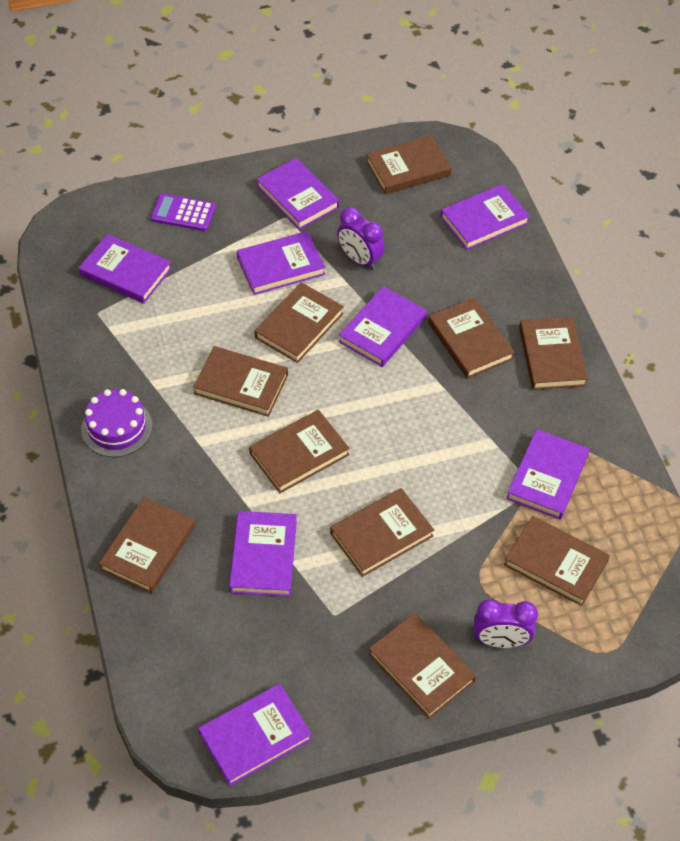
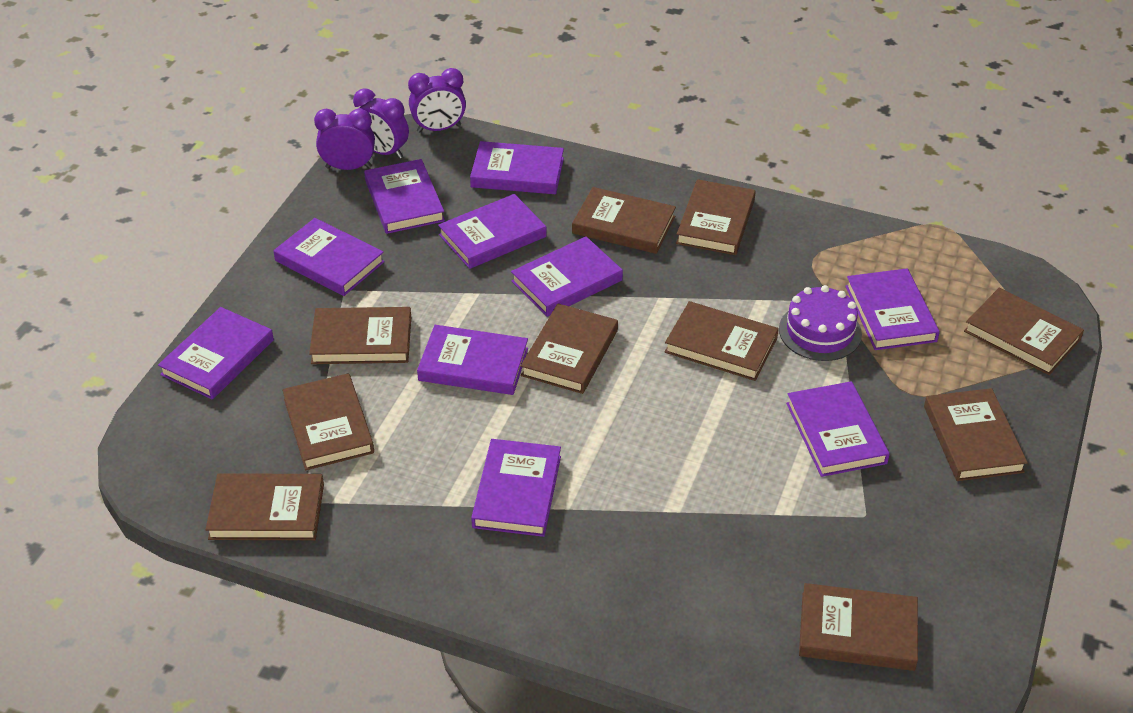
purple book: [79,234,172,304] [198,683,312,786] [229,511,297,597] [237,231,325,295] [256,158,340,230] [339,286,427,367] [440,184,530,250] [506,429,590,520] = 8 -> [158,307,274,400] [273,218,385,296] [364,159,445,234] [417,325,528,395] [438,194,547,269] [470,141,564,194] [471,439,561,537] [511,236,623,317] [786,381,890,477] [845,268,940,350] = 10
purple calculator: [151,193,216,231] = 1 -> none = 0
purple clock: [337,207,384,270] [474,599,538,648] = 2 -> [314,109,375,170] [353,89,409,159] [408,68,466,133] = 3

